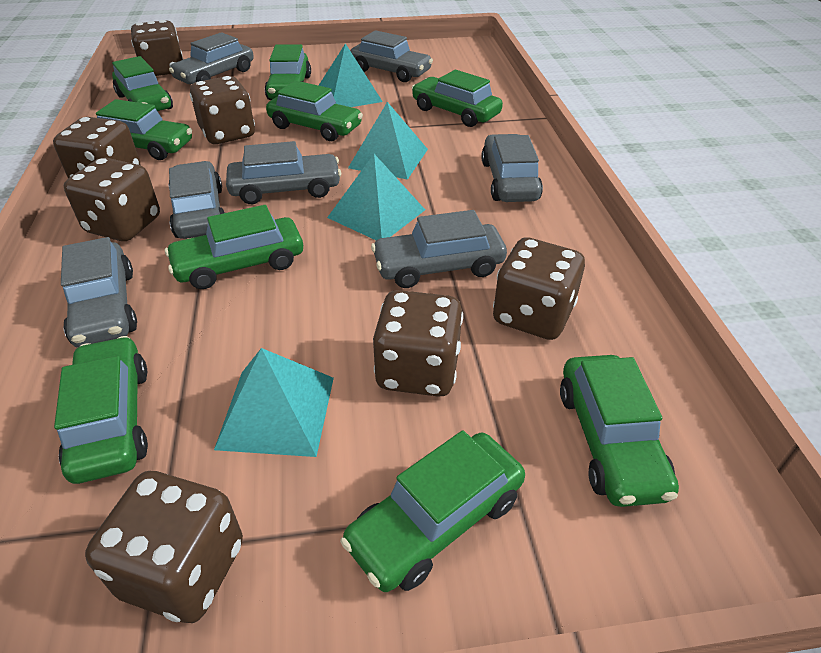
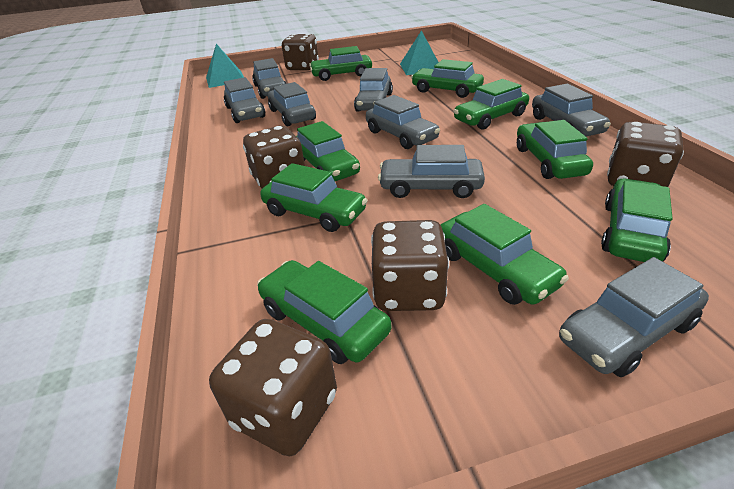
brown dice: [53,117,140,178] [64,157,160,241] [85,471,243,623] [131,20,184,76] [190,76,255,144] [373,290,463,397] [493,238,585,340] = 7 -> [209,319,337,456] [243,126,305,189] [282,33,319,70] [371,220,449,311] [607,121,684,187] = 5
grey car: [61,237,137,348] [168,161,225,239] [169,32,254,84] [226,141,341,204] [350,30,433,82] [371,210,507,288] [481,134,543,202] = 7 -> [224,77,266,123] [252,58,287,99] [268,82,316,126] [354,68,393,112] [366,95,440,149] [378,145,485,198] [532,84,611,137] [559,257,709,377] = 8
turquoise pyramid: [214,348,334,457] [318,43,383,107] [327,154,425,240] [348,102,428,180] = 4 -> [206,44,244,88] [400,30,439,75] = 2

